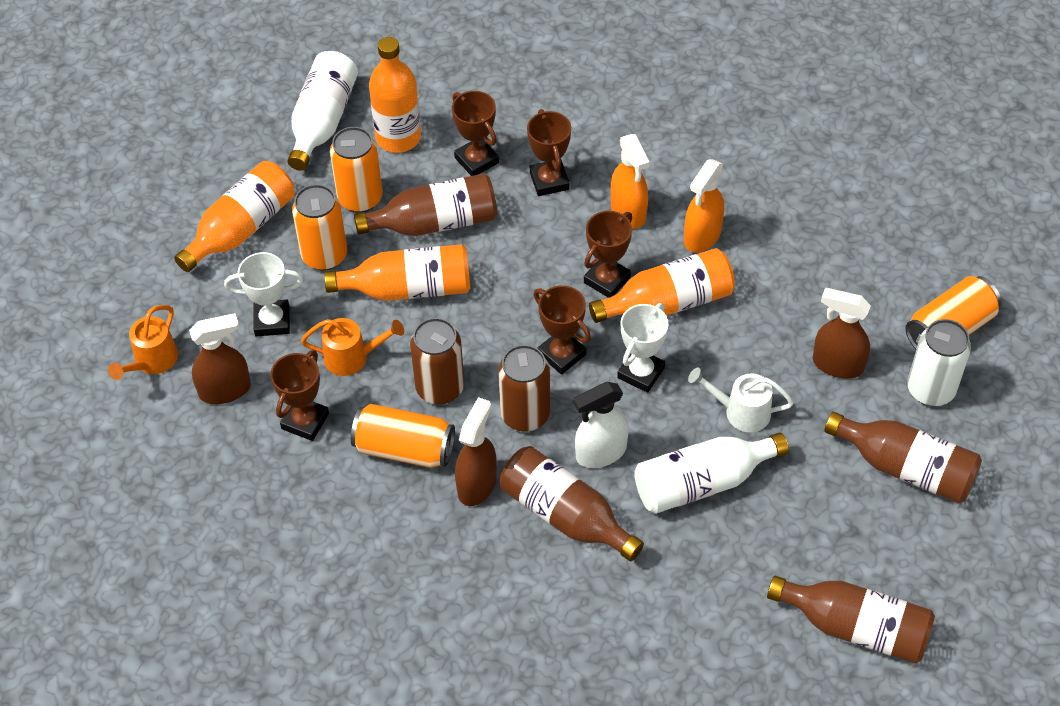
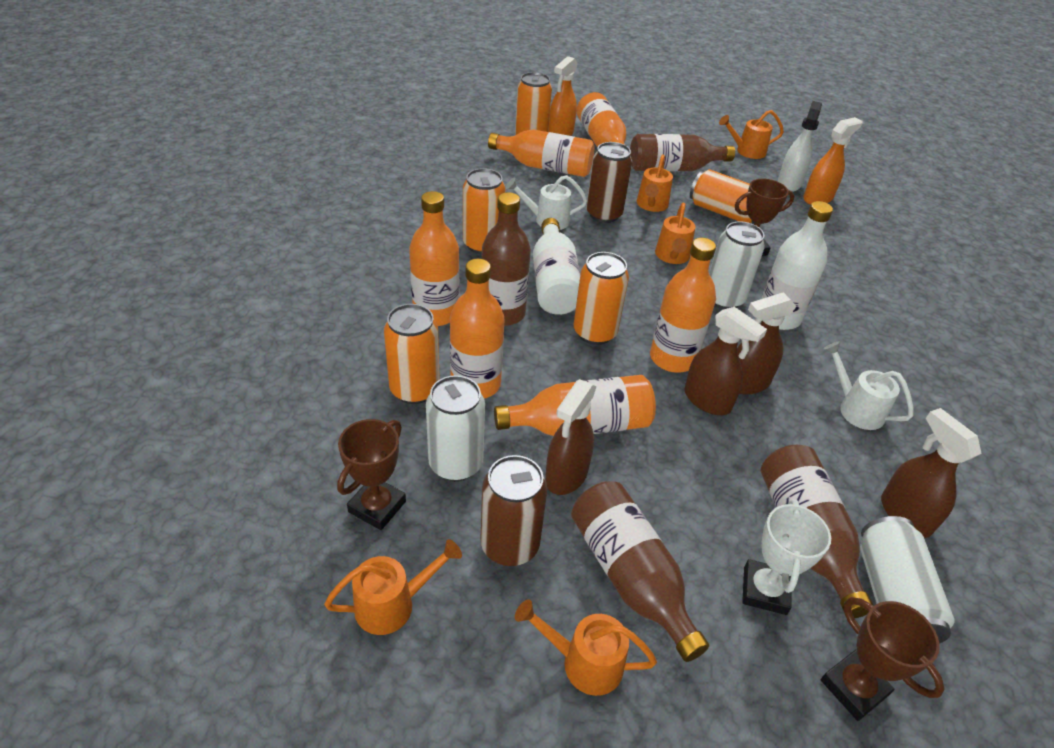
brown spray bottle: [189,313,251,404] [455,397,497,506] [813,288,871,379] = 3 -> [545,379,597,495] [684,307,767,415] [737,292,797,395] [881,408,982,538] = 4
brown trophy: [270,350,329,441] [452,91,499,176] [527,109,571,196] [534,285,591,375] [584,211,632,298] = 5 -> [337,419,406,530] [735,179,794,256] [821,597,945,721] = 3
orange bottle: [174,161,295,272] [324,244,471,301] [369,37,421,153] [589,248,735,323] = 4 -> [409,191,459,326] [450,259,505,399] [488,130,595,177] [494,375,656,436] [577,92,631,155] [650,238,716,373] = 6
orange can: [292,184,347,271] [330,127,383,213] [351,404,455,468] [906,276,1001,349] = 4 -> [384,304,440,404] [463,168,505,254] [515,72,552,135] [574,252,629,345] [690,169,755,223] = 5
orange watering can: [108,305,178,380] [301,318,404,376] = 2 -> [324,539,462,635] [515,599,657,696] [637,154,673,212] [655,203,695,264] [719,110,784,159] = 5
white can: [907,319,971,406] = 1 -> [426,375,485,481] [709,221,765,309] [860,516,954,644] = 3
white trophy: [224,252,303,336] [617,303,668,393] = 2 -> [742,499,831,615] = 1
white watering can: [688,368,794,432] = 1 -> [506,175,587,230] [823,342,914,430] = 2

